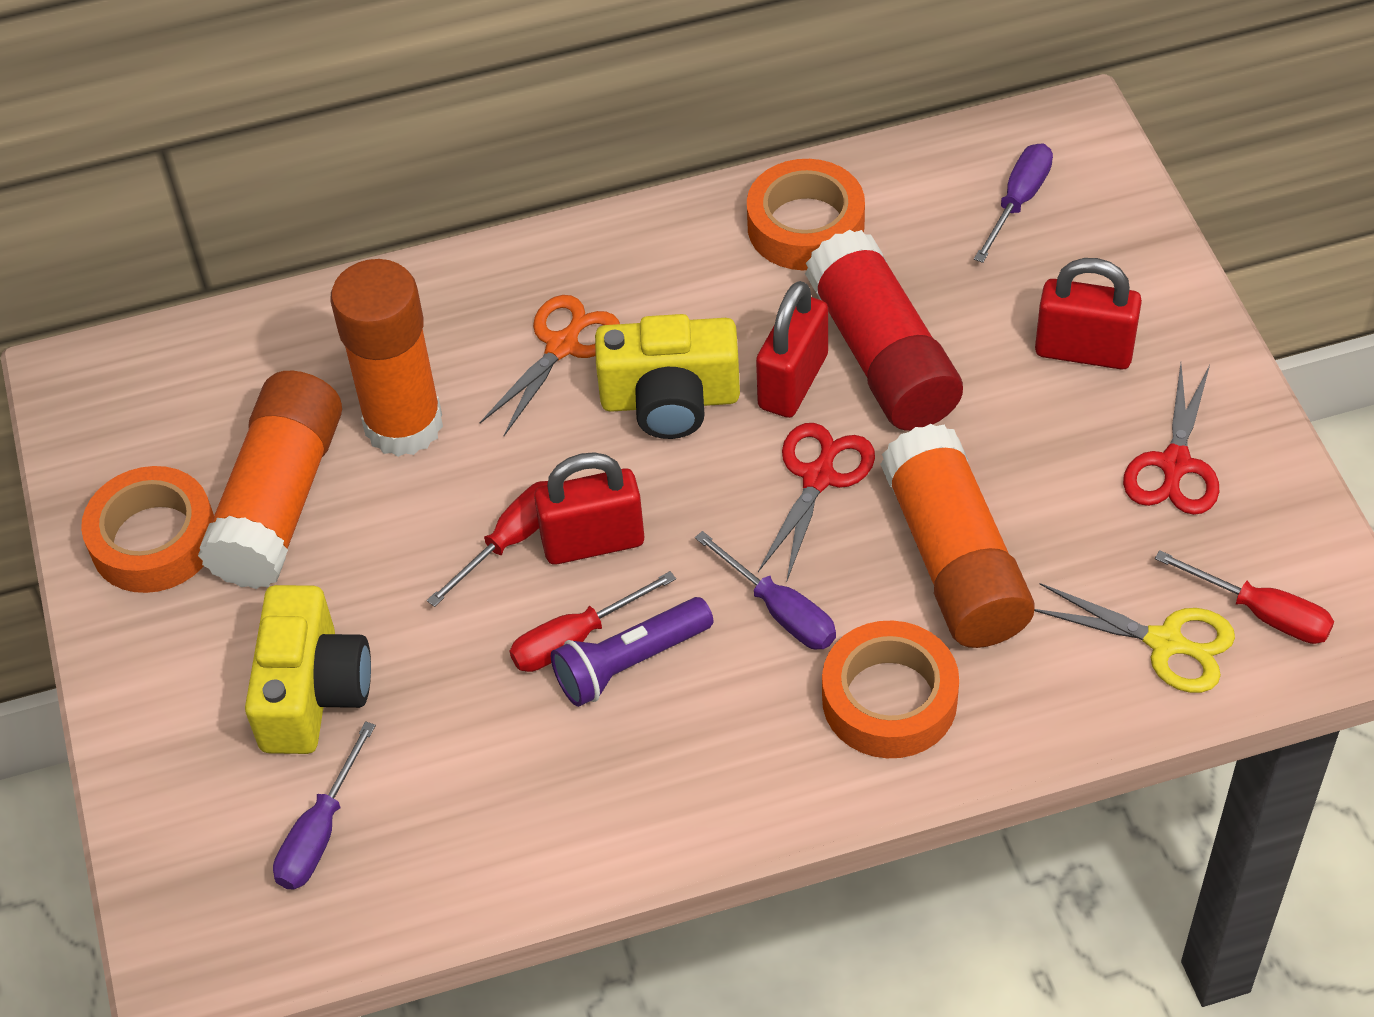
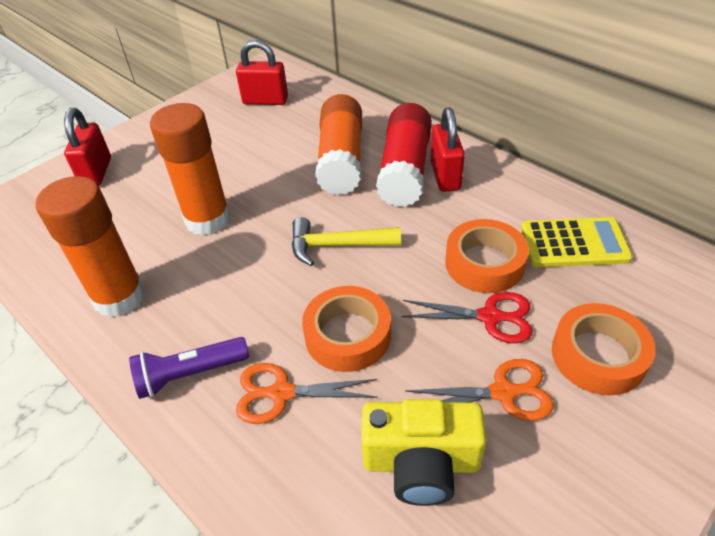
orange scissors: [479,295,620,436] = 1 -> [236,363,378,424] [405,359,554,421] = 2
purple screwdriver: [273,721,376,890] [695,531,836,649] [974,143,1053,263] = 3 -> none = 0
red scissors: [758,423,875,580] [1123,363,1219,515] = 2 -> [401,292,532,343] = 1
red screwdriver: [427,481,548,607] [510,571,676,672] [1155,550,1334,644] = 3 -> none = 0
yellow calculator: none = 0 -> [521,217,633,267] = 1
yellow camera: [245,585,371,754] [595,314,740,439] = 2 -> [361,399,487,506] = 1
yellow hammer: none = 0 -> [292,217,401,266] = 1
yellow scissors: [1034,583,1235,693] = 1 -> none = 0

